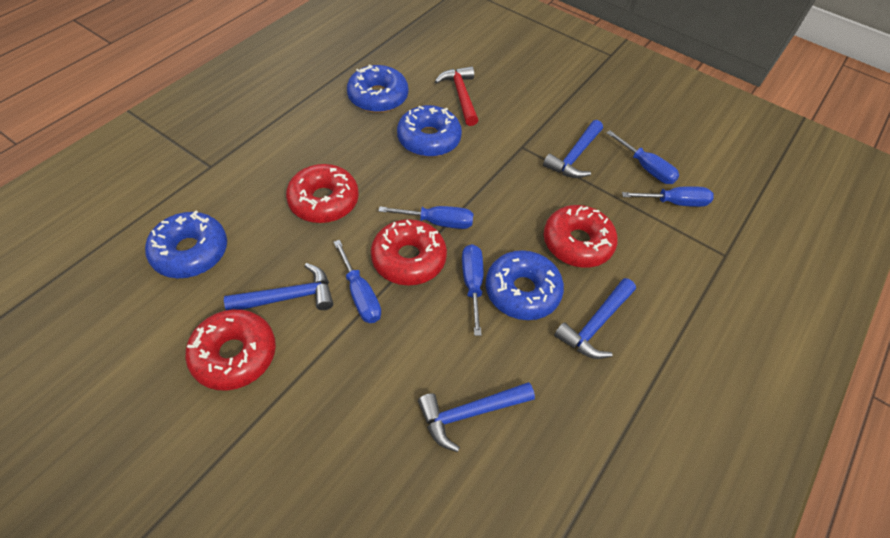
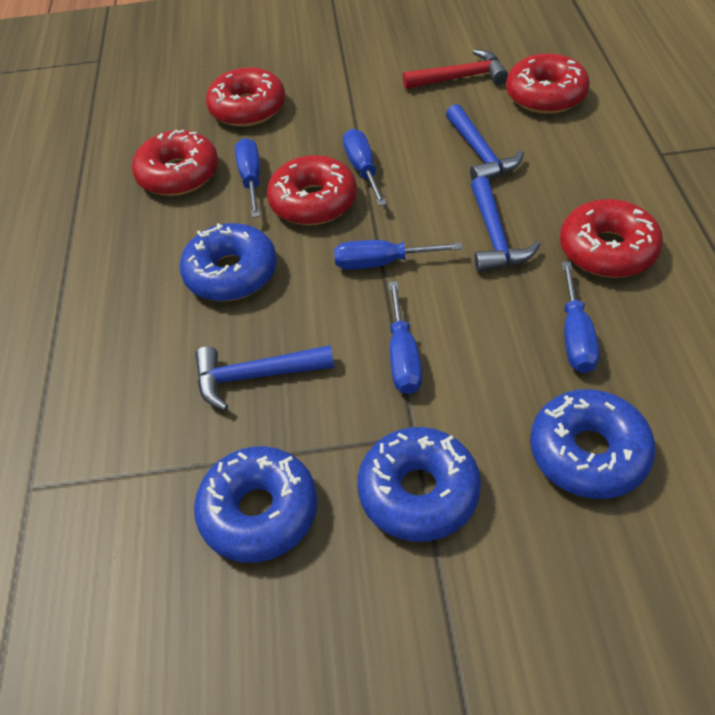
blue hammer: [224,263,333,310] [418,382,535,452] [543,120,603,178] [554,278,636,359] = 4 -> [195,345,334,411] [446,104,524,181] [471,176,541,272] = 3
red donut: [185,309,276,390] [286,164,359,223] [371,219,447,286] [544,205,618,268] = 4 -> [132,130,218,196] [206,67,285,127] [267,155,357,225] [506,53,590,114] [560,199,663,278] = 5

